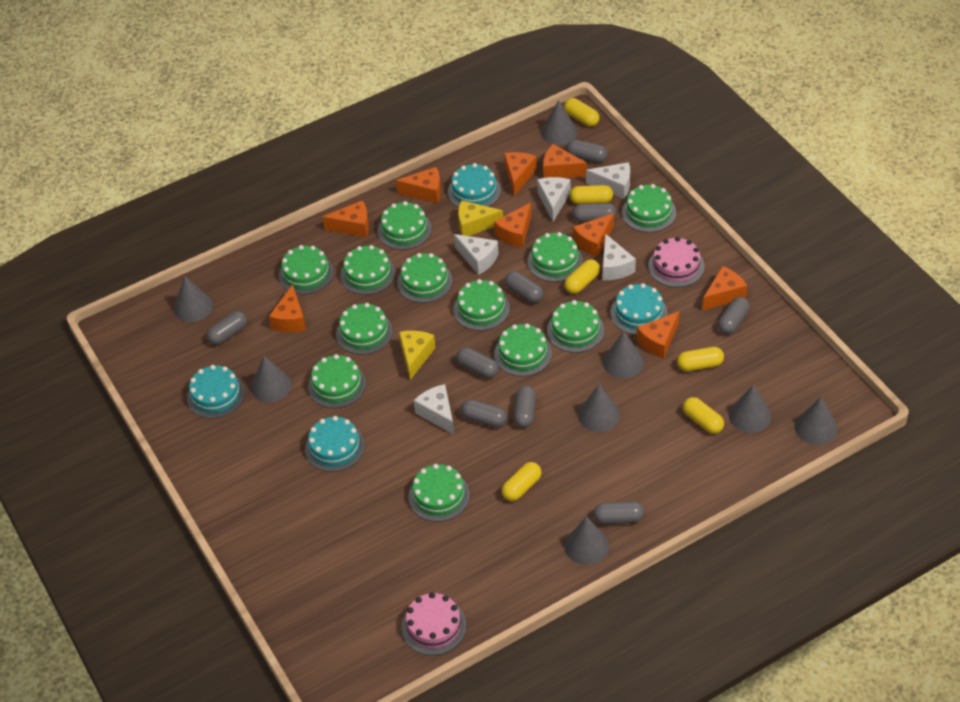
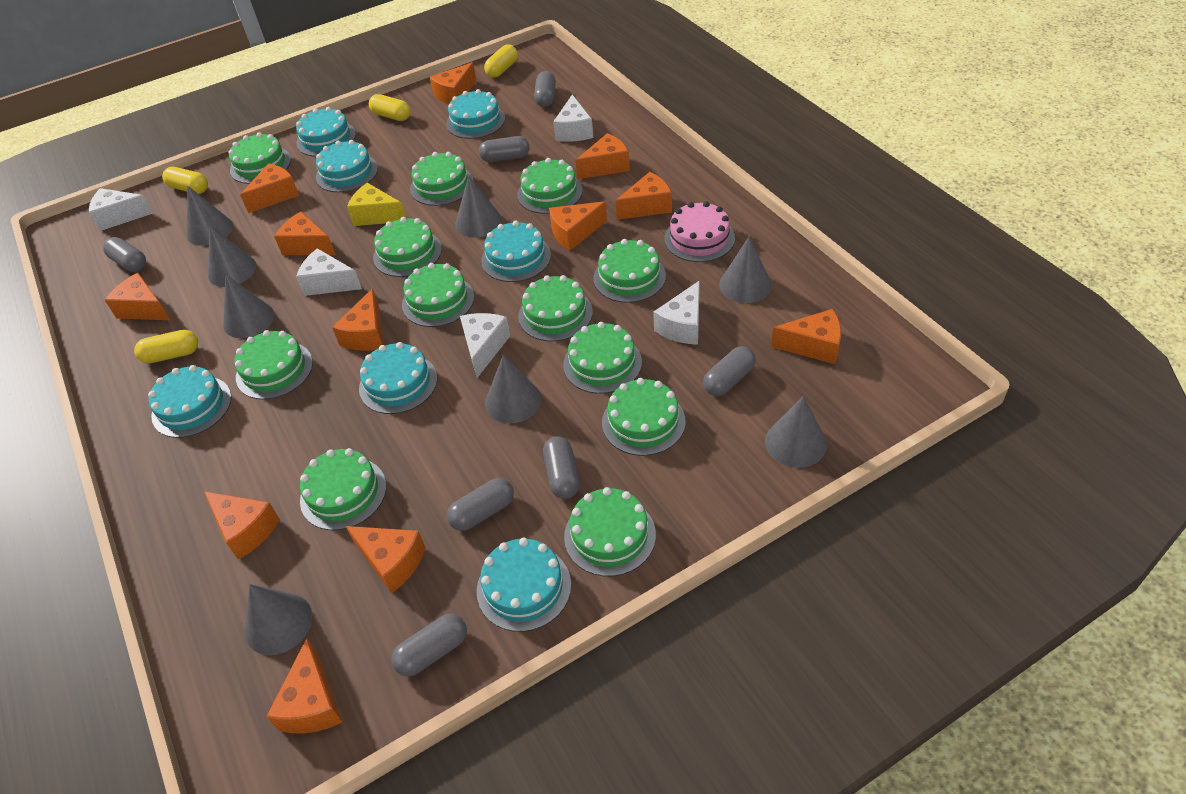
grey capsule: [207,311,247,345] [456,347,499,378] [461,399,507,427] [504,271,543,303] [514,386,536,428] [566,140,608,163] [572,203,617,222] [593,501,644,524] [718,297,750,334] = 9 -> [103,237,146,272] [391,614,467,677] [447,478,514,531] [479,136,529,162] [534,71,556,107] [543,436,580,499] [703,346,756,396] = 7
orange cheese: [269,284,306,332] [323,200,369,237] [396,167,441,204] [494,202,532,248] [504,152,537,196] [543,144,587,178] [573,213,614,257] [637,311,679,359] [702,266,747,311] = 9 -> [104,273,170,320] [204,492,280,560] [240,163,299,213] [266,638,342,734] [274,212,336,255] [332,289,383,351] [346,526,426,593] [430,62,476,104] [549,201,607,251] [576,133,630,179] [615,172,672,220] [771,309,841,364] = 12
pink cake: [402,592,466,655] [648,237,704,287] = 2 -> [664,201,735,262] = 1
turquoise cake: [187,365,245,419] [305,416,365,472] [448,163,501,208] [610,283,668,335] = 4 -> [148,365,231,438] [296,107,356,157] [316,140,378,192] [359,342,437,414] [446,89,505,139] [477,537,571,632] [481,221,551,282] = 7
yellow capsule: [502,462,542,501] [564,98,599,127] [564,259,600,294] [569,185,613,204] [677,347,724,371] [683,397,724,434] = 6 -> [134,330,198,363] [162,167,208,194] [369,94,411,121] [484,44,518,78] = 4
yellow cheese: [399,331,436,380] [458,200,503,236] = 2 -> [347,183,406,226] = 1

